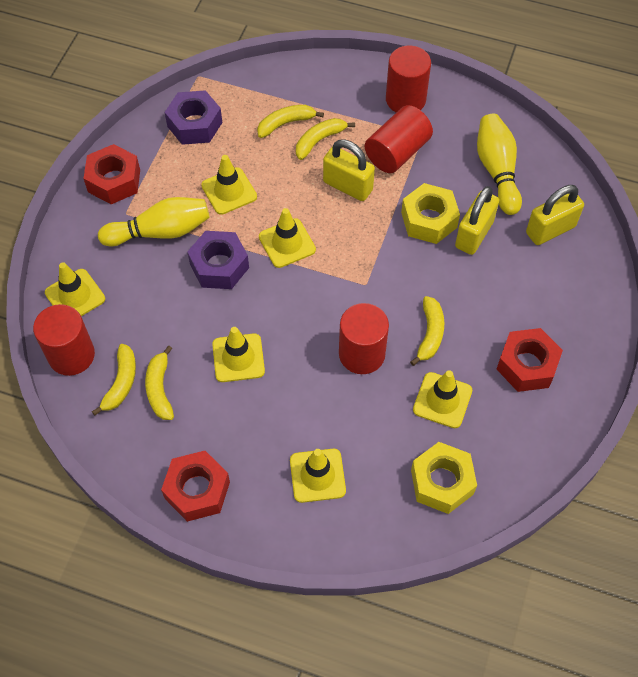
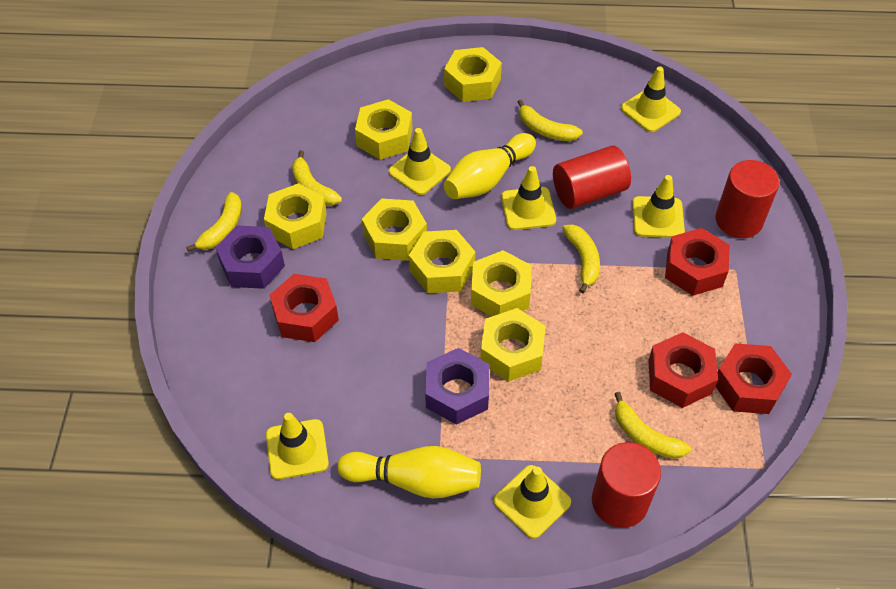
red cylinder: [33,304,95,376] [339,303,389,374] [365,105,433,173] [386,46,431,112] = 4 -> [553,145,631,209] [592,442,661,528] [715,160,780,238] = 3
red nut: [83,144,140,204] [161,451,230,522] [496,328,563,392] = 3 -> [269,274,339,342] [648,332,718,408] [665,228,730,296] [715,343,792,414] = 4
yellow nut: [401,183,460,244] [411,442,477,514] = 2 -> [264,183,327,249] [355,99,413,160] [362,198,427,261] [409,230,475,293] [444,47,502,102] [471,250,532,316] [480,308,546,382] = 7
yellow padlock: [323,140,375,201] [455,186,499,255] [526,185,584,245] = 3 -> none = 0

